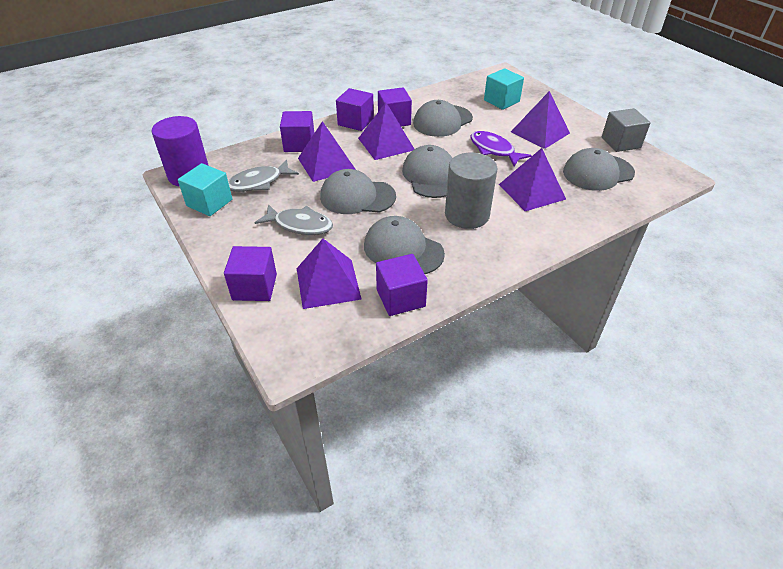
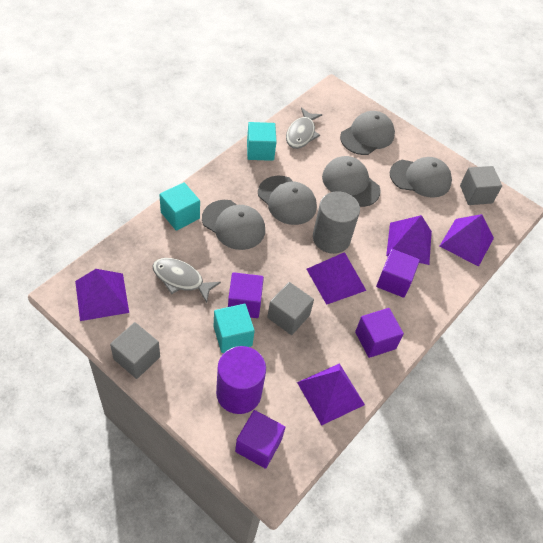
grey cube: [602,108,651,152] = 1 -> [110,322,160,379] [267,282,314,335] [460,166,502,205] = 3
purple cube: [224,246,277,301] [280,111,314,152] [336,88,374,131] [376,254,428,316] [378,87,412,126] = 5 -> [228,272,264,318] [235,410,285,469] [355,308,404,358] [376,249,420,298] = 4
purple fish: [470,131,532,166] = 1 -> none = 0
turquoise cube: [178,163,232,216] [484,68,524,110] = 2 -> [159,182,200,231] [214,304,255,353] [247,122,277,161] = 3

